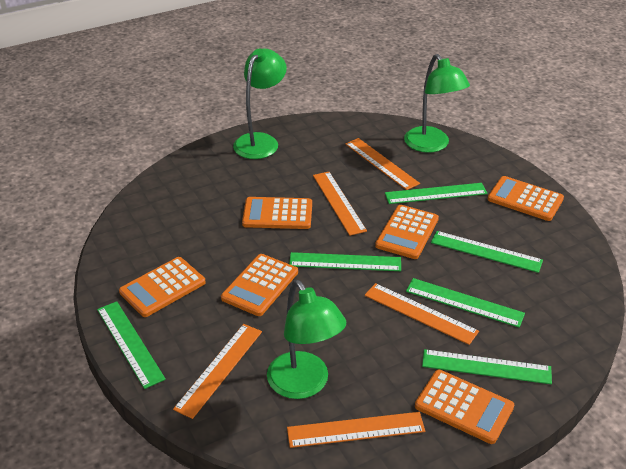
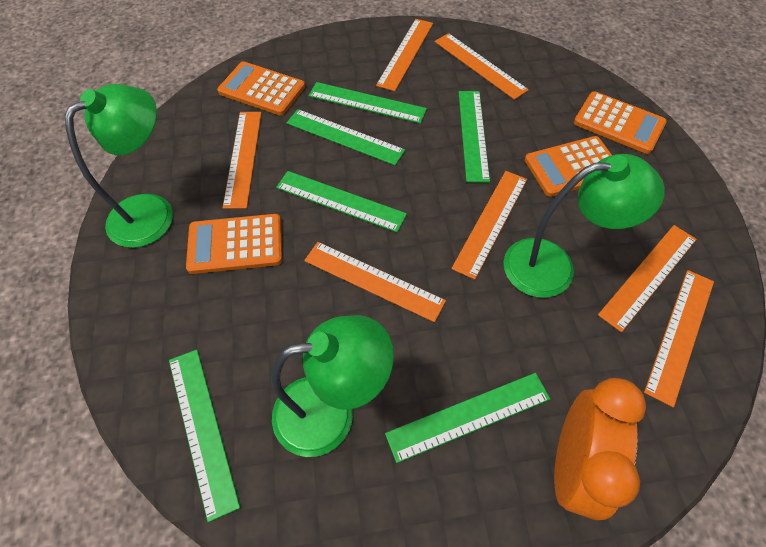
orange calculator: [119,257,206,317] [221,254,298,316] [242,197,312,229] [375,205,439,259] [415,370,514,444] [488,176,564,221] = 6 -> [186,214,282,274] [217,61,305,116] [525,136,612,197] [574,91,667,154] = 4
orange clock: none = 0 -> [554,378,646,520] = 1
orange ruler: [173,324,262,419] [287,412,425,448] [313,172,367,236] [345,138,420,190] [365,283,479,345] = 5 -> [223,112,262,209] [304,242,446,322] [376,19,433,91] [435,33,529,100] [451,171,527,280] [598,225,697,332] [644,270,714,407] = 7

